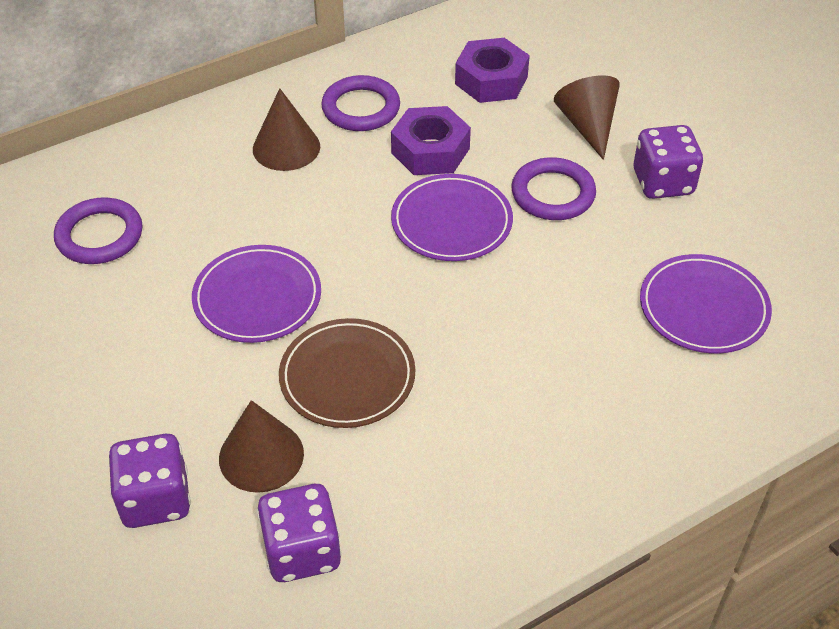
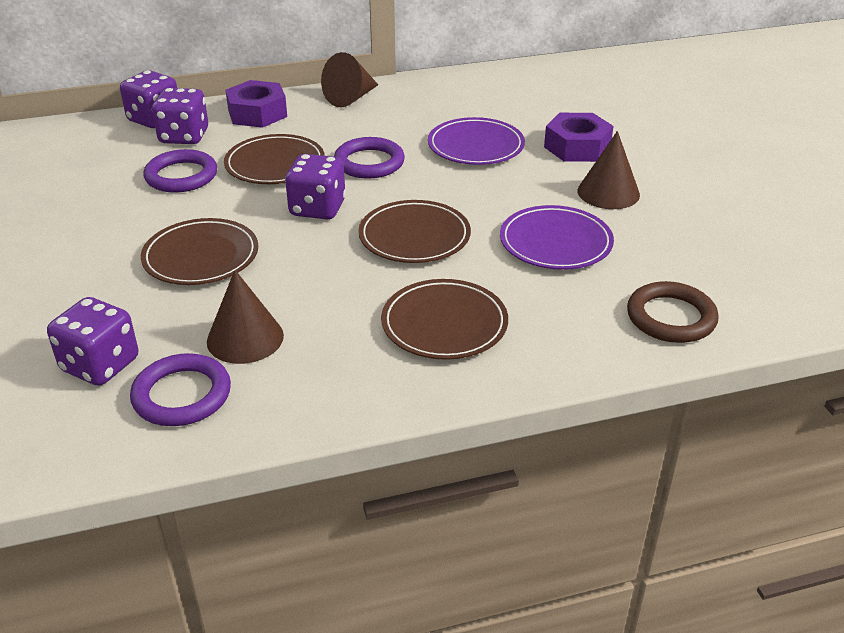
brown plate: [279,318,415,428] = 1 -> [141,218,258,285] [224,134,325,184] [358,200,471,263] [381,279,508,360] = 4
brown ring: none = 0 -> [627,281,719,343] = 1
purple dice: [109,434,191,528] [257,484,342,582] [634,125,703,199] = 3 -> [47,297,138,386] [120,70,177,128] [152,88,208,144] [285,154,346,220] = 4
purple plate: [192,245,321,343] [391,174,513,261] [640,254,772,353] = 3 -> [428,117,525,165] [500,205,614,270] = 2

